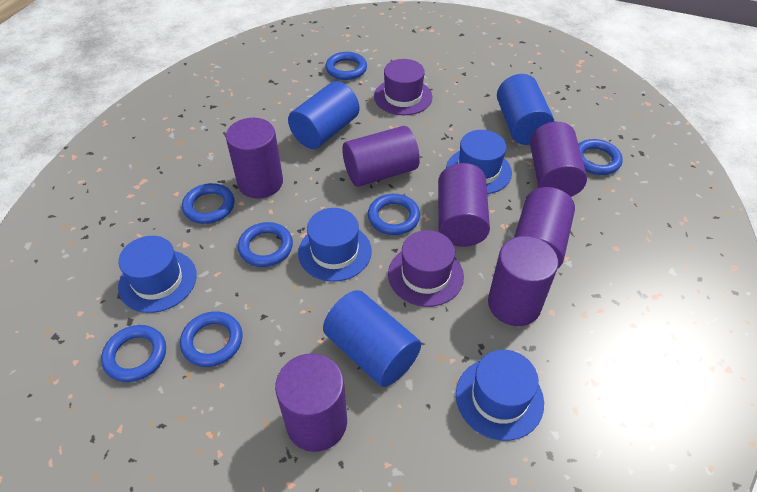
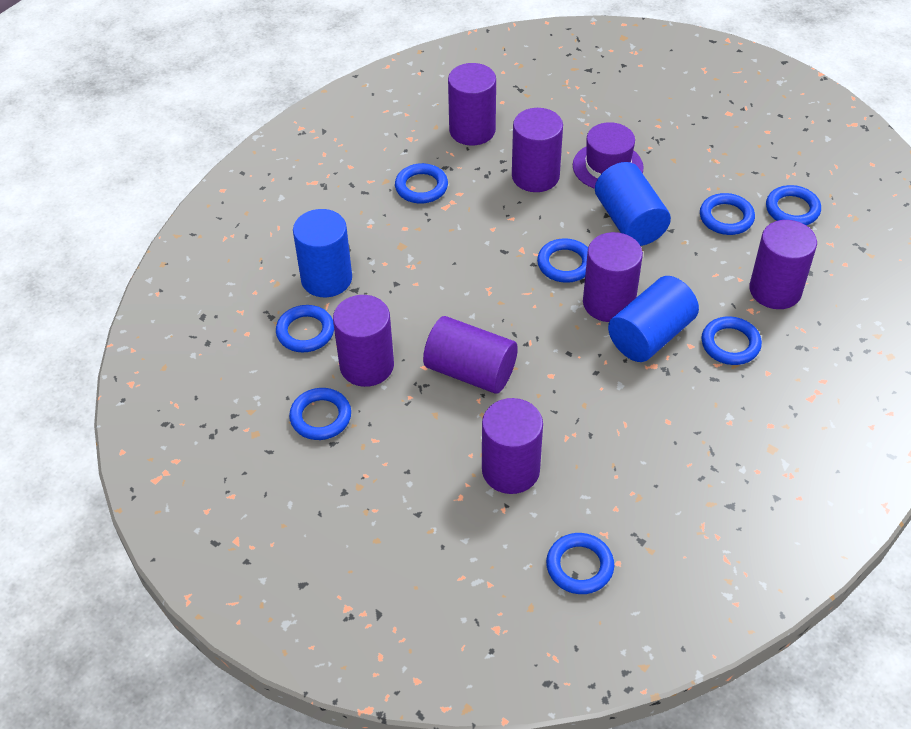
blue hat: [118,236,197,313] [298,208,372,282] [446,130,512,194] [456,350,544,441] = 4 -> none = 0
blue ring: [101,325,166,382] [180,311,243,367] [182,183,234,224] [238,222,293,267] [325,52,367,80] [368,194,420,235] [578,139,623,175] = 7 -> [276,305,334,352] [289,388,351,440] [395,163,448,204] [537,238,588,283] [546,533,614,594] [700,193,755,235] [701,316,762,365] [766,185,821,225] = 8
purple hat: [374,59,432,115] [388,230,464,307] = 2 -> [573,122,644,189] = 1

